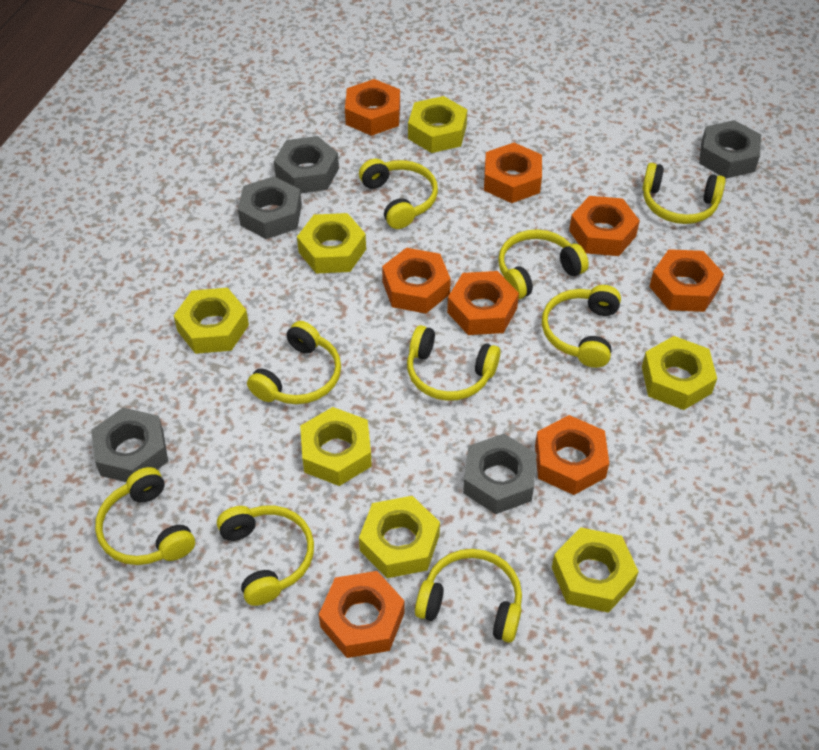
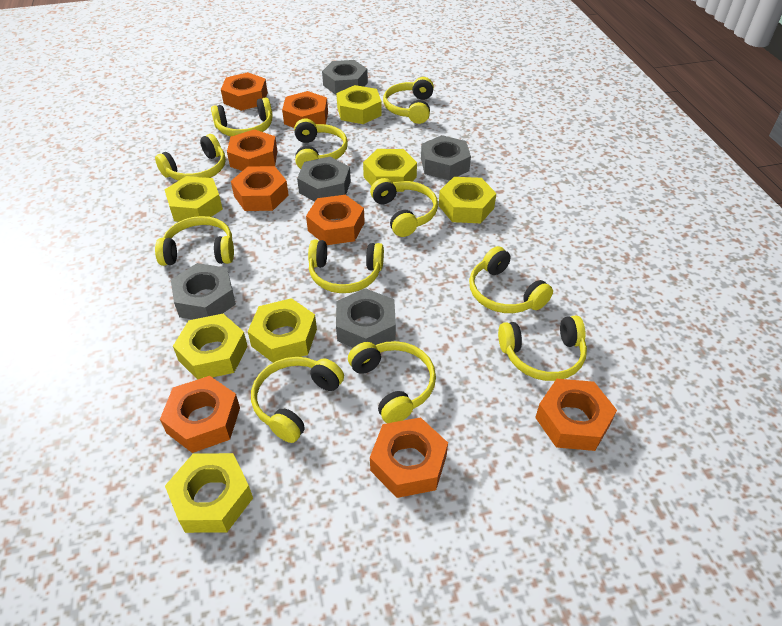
yellow headphones: [95,467,195,565] [217,506,314,606] [247,321,341,404] [359,159,438,229] [407,325,500,401] [415,549,522,643] [498,229,589,300] [542,285,621,368] [642,163,726,224] = 9 -> [155,134,226,181] [155,216,234,266] [211,97,273,136] [251,357,344,443] [294,118,348,169] [308,239,384,293] [348,341,436,423] [370,178,438,237] [383,77,434,124] [469,246,553,313] [498,316,587,381] = 11

